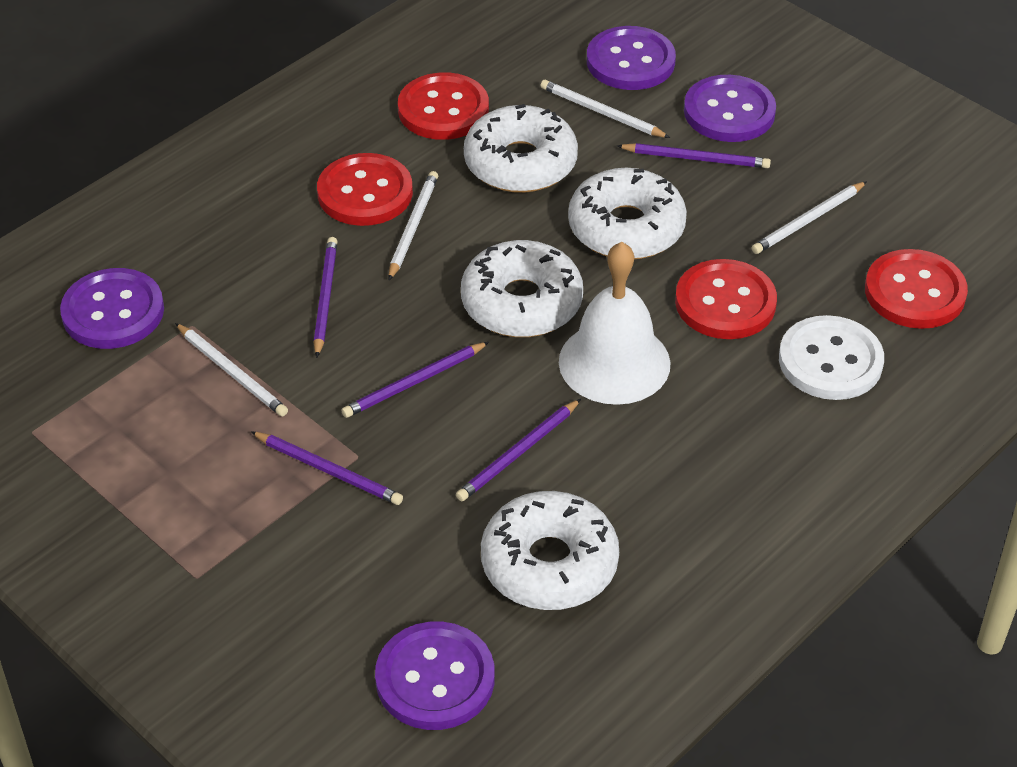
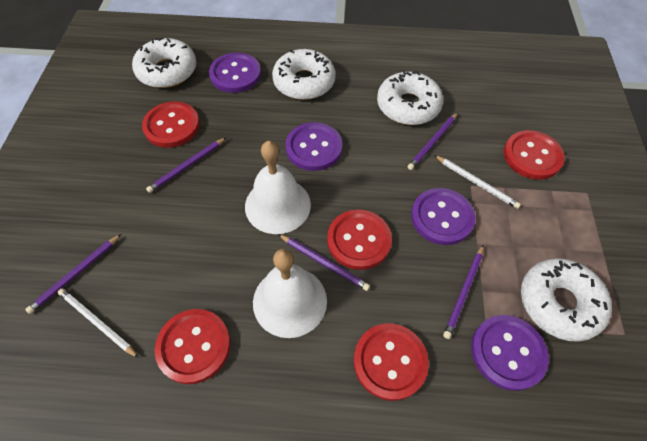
red button: [317,153,413,226] [398,72,489,140] [675,259,777,339] [865,249,968,329] = 4 -> [142,101,200,148] [155,309,230,384] [327,210,392,270] [354,323,429,401] [503,130,565,180] = 5
white bell: [559,242,671,405] = 1 -> [245,141,311,234] [253,249,327,338] = 2
white button: [779,315,884,400] = 1 -> none = 0
white pencil: [175,323,288,416] [388,171,438,280] [540,80,670,138] [751,181,867,254] = 4 -> [58,288,139,358] [434,155,521,209] = 2

